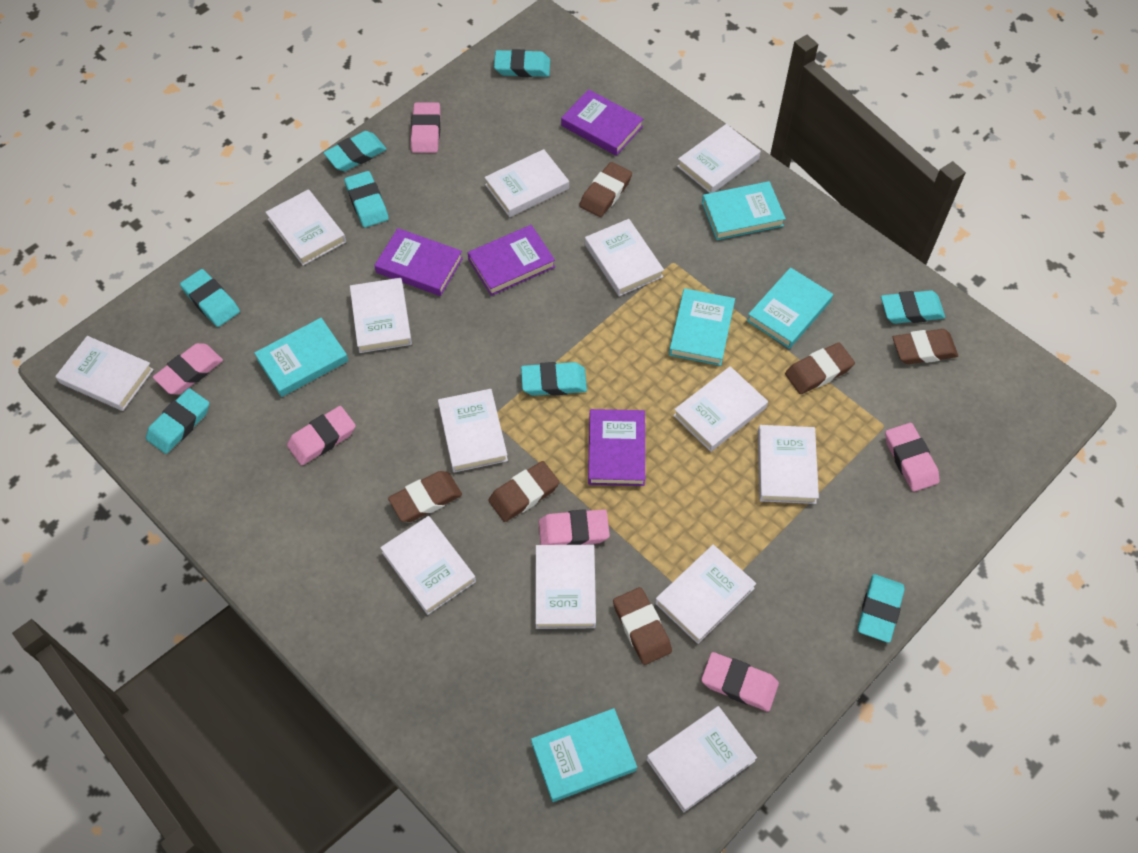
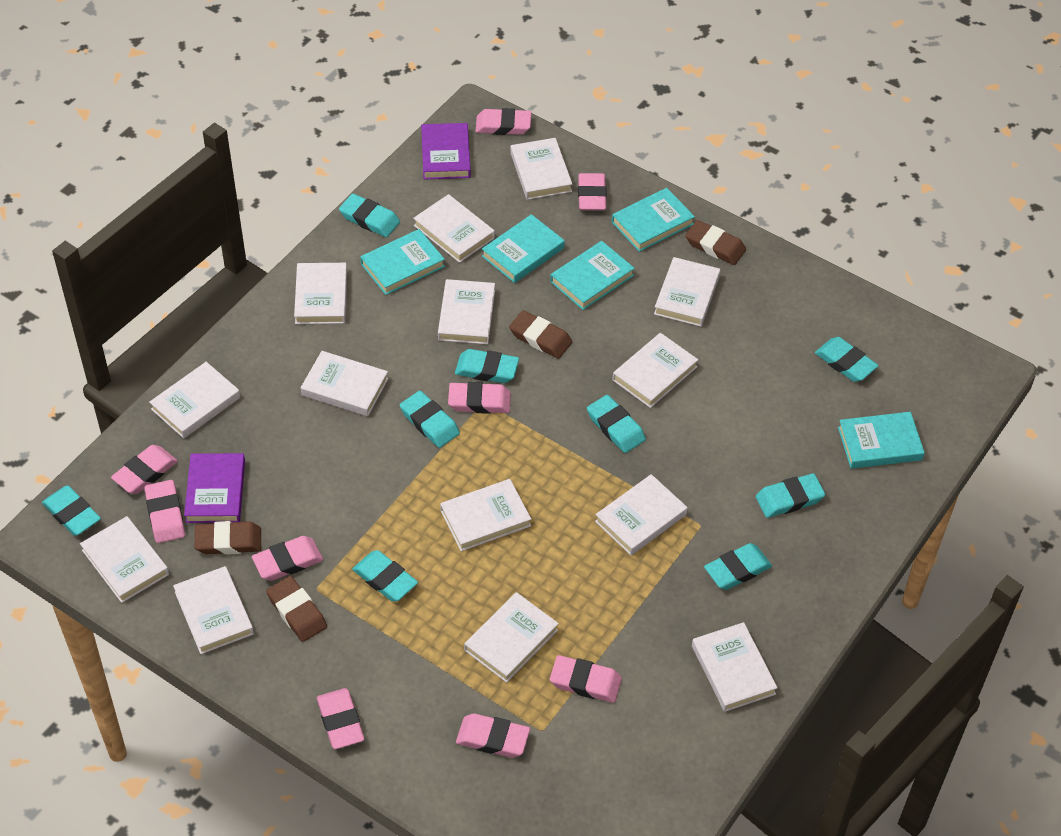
brown eraser: [388,471,462,522] [488,461,560,522] [579,162,632,217] [613,587,672,665] [785,342,855,394] [893,329,958,364] = 6 -> [194,521,261,555] [266,576,327,642] [509,310,572,359] [685,220,746,265] = 4
pink eraser: [153,343,223,394] [287,406,356,465] [411,102,441,153] [539,509,610,545] [701,652,779,712] [885,423,940,492] = 6 -> [111,445,178,494] [145,480,185,543] [252,536,323,581] [317,688,364,749] [448,382,511,414] [456,714,530,758] [475,108,531,135] [550,655,622,703] [578,173,607,211] = 9
purple book: [374,228,463,296] [468,225,555,296] [561,89,643,156] [588,409,645,486] = 4 -> [184,453,245,523] [421,123,471,179] = 2
turquoise eraser: [146,388,209,454] [180,269,240,327] [324,131,387,171] [344,171,389,228] [494,49,550,77] [521,362,587,396] [858,574,905,643] [881,290,945,324] = 8 -> [42,485,101,536] [339,193,400,237] [352,550,418,602] [400,391,460,448] [455,349,519,383] [587,395,646,453] [704,543,772,590] [756,473,825,518] [815,337,879,382] = 9
white book: [55,336,154,411] [265,189,346,265] [350,278,412,353] [380,516,476,615] [438,389,508,473] [484,149,569,217] [535,545,596,629] [585,219,664,296] [646,706,757,812] [655,545,757,644] [673,366,768,452] [677,124,761,193] [758,425,819,504] = 13 -> [80,516,169,603] [149,362,240,439] [173,566,254,654] [294,263,347,324] [301,351,388,416] [413,194,495,263] [438,279,495,344] [440,479,531,551] [464,592,559,683] [510,138,573,200] [595,474,688,555] [612,333,698,408] [654,257,720,327] [692,622,778,712] = 14

